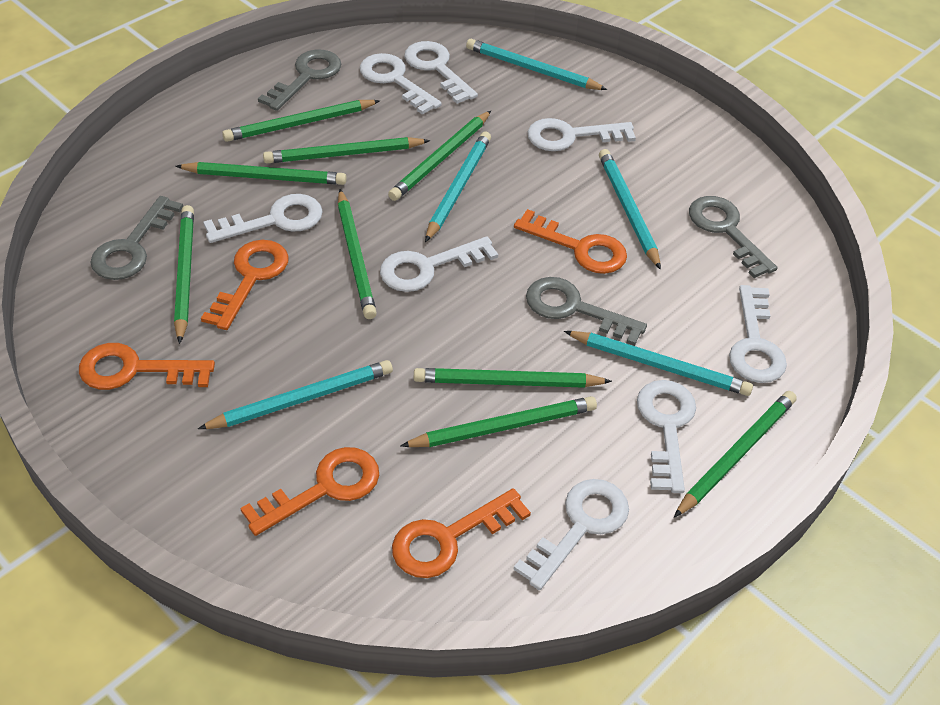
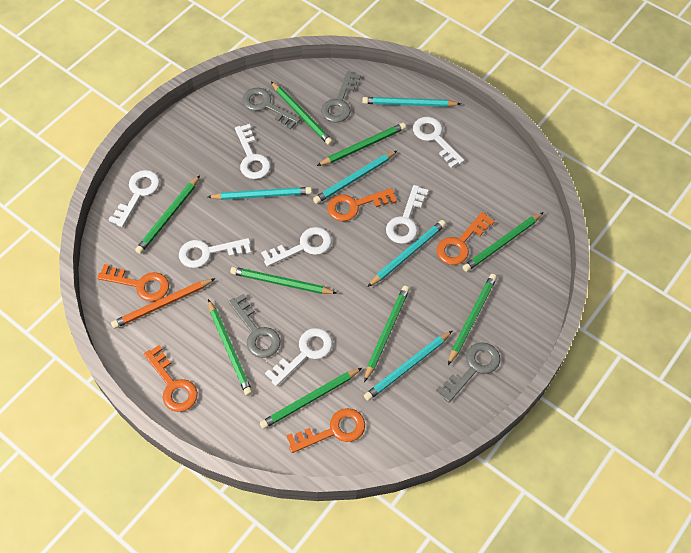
orange pencil: none = 0 -> [111,278,216,329] = 1
white key: [203,194,323,243] [360,53,442,115] [380,236,498,292] [404,41,478,104] [513,479,629,590] [528,118,636,151] [637,380,696,493] [729,285,787,383] = 8 -> [109,170,160,227] [179,238,251,268] [235,124,271,179] [261,227,332,267] [265,328,333,386] [386,185,428,244] [413,117,464,168] = 7

